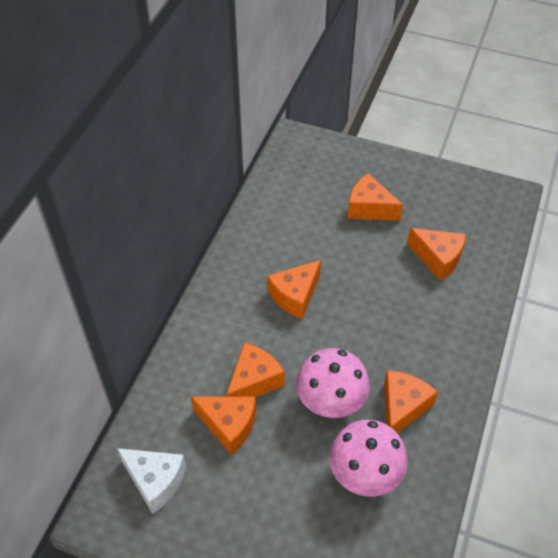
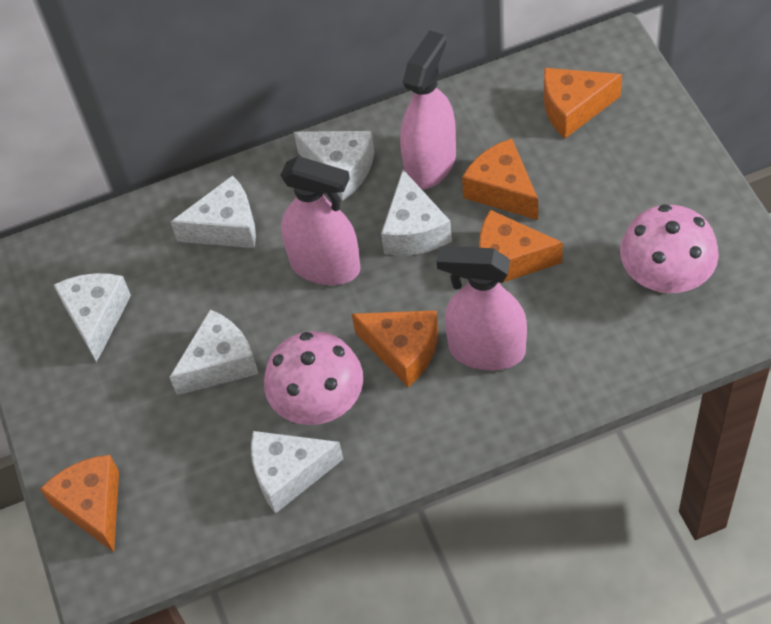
orange cheese: [191,397,256,455] [226,342,285,397] [267,260,321,319] [347,173,403,221] [384,370,438,433] [407,228,466,281] = 6 -> [40,455,119,552] [352,310,438,387] [462,138,538,220] [479,210,563,282] [544,68,622,138] = 5
pink spray bottle: none = 0 -> [280,156,361,285] [400,30,456,189] [437,246,527,370] = 3
white cheese: [117,448,186,514] = 1 -> [54,273,131,363] [169,309,259,395] [171,175,256,248] [251,431,343,514] [294,131,374,201] [381,170,452,256] = 6

